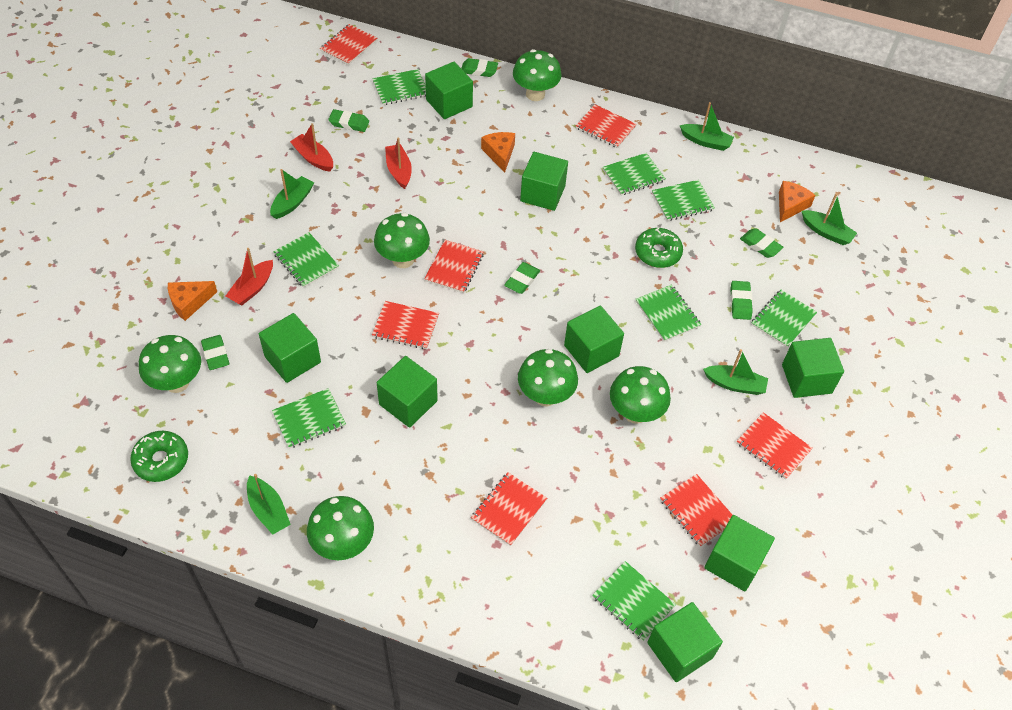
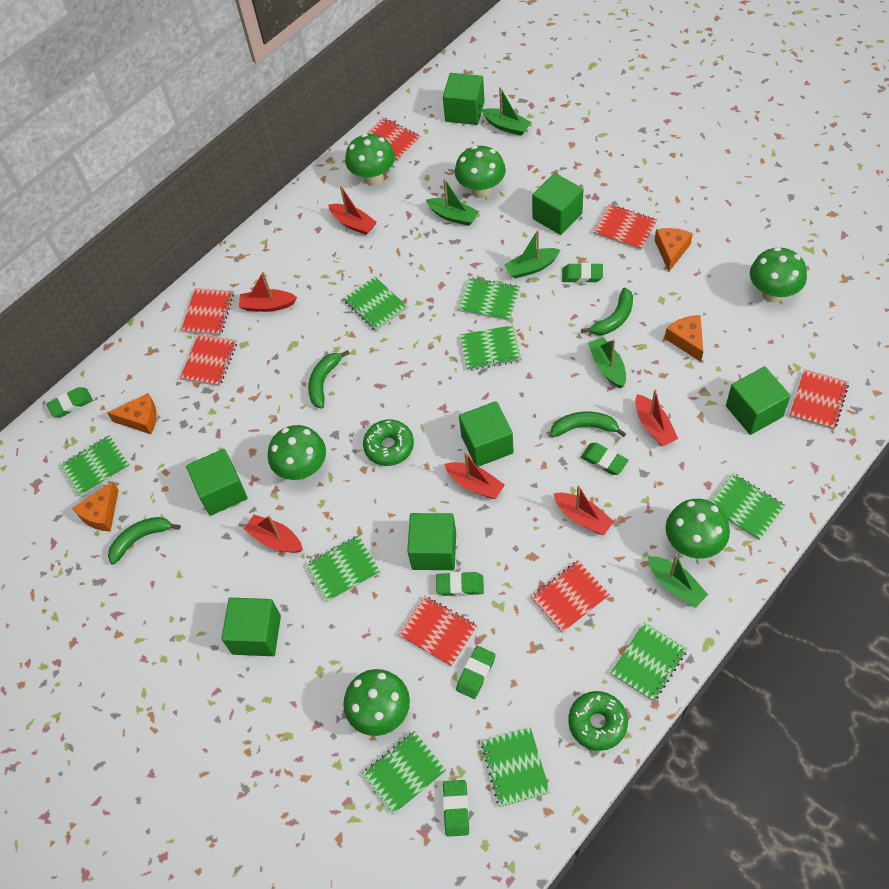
green banana: none = 0 -> [108,517,181,565] [308,350,350,409] [550,411,626,437] [581,288,633,335] = 4
green cube: [259,313,321,383] [377,356,438,428] [425,62,473,119] [520,152,568,211] [564,306,624,373] [647,602,723,682] [705,515,775,591] [782,338,844,398] = 8 -> [186,449,248,516] [221,598,281,656] [407,513,456,570] [443,73,485,125] [459,401,514,467] [532,173,584,235] [726,366,791,435] = 7
green notebook: [272,388,346,449] [273,232,339,288] [372,69,426,105] [592,561,676,641] [603,153,666,196] [636,284,701,342] [652,180,715,221] [751,290,817,348] = 8 -> [60,435,130,497] [306,535,380,602] [343,277,408,332] [362,731,446,815] [458,277,520,321] [460,325,521,371] [481,727,550,807] [611,622,687,701] [711,473,785,540] = 9
orange cheese: [168,281,217,321] [481,132,515,173] [779,181,816,222] = 3 -> [72,481,119,531] [107,393,157,434] [655,228,693,272] [665,315,703,362] = 4
red boat: [226,248,273,305] [290,123,333,172] [385,137,412,189] = 3 -> [239,272,297,312] [244,515,303,553] [328,186,377,235] [444,452,505,499] [553,485,614,535] [635,389,678,446] = 6

